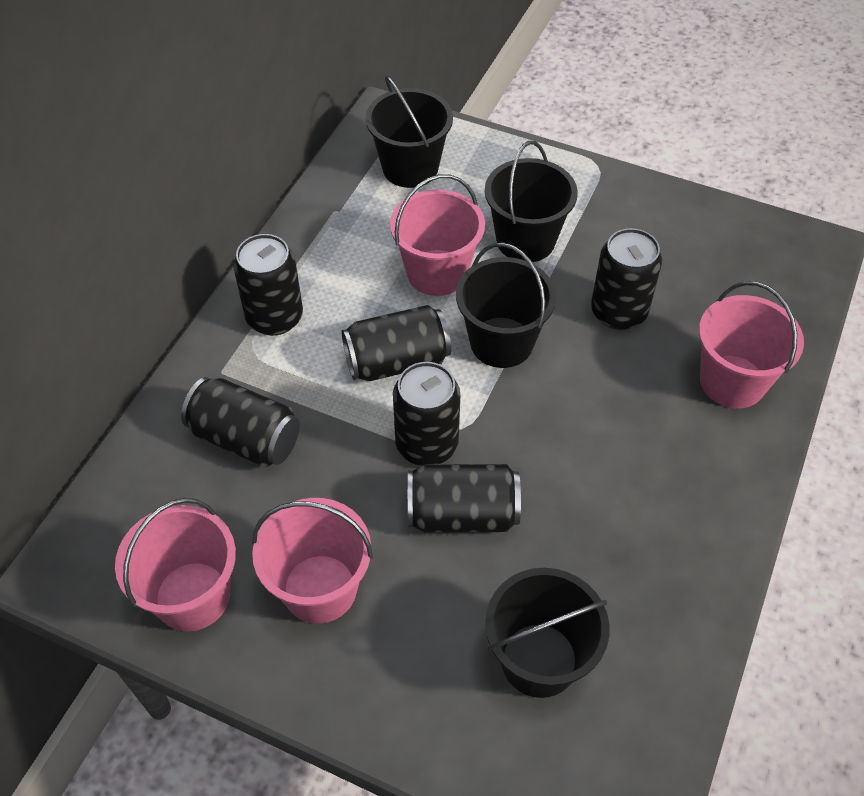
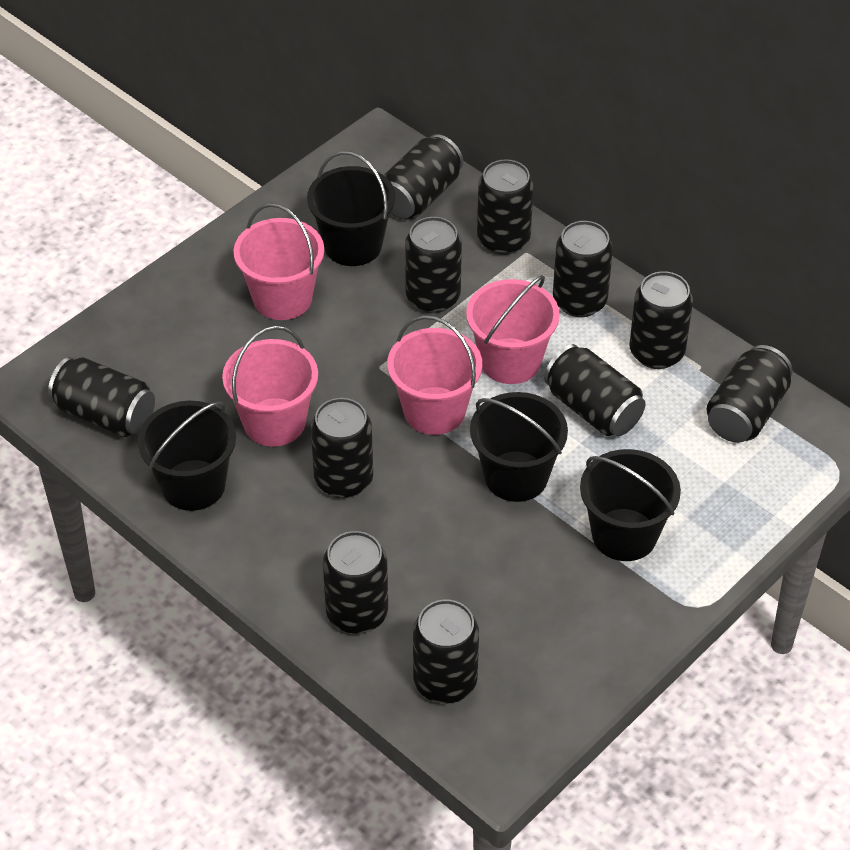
black can: [181,377,300,467] [233,234,303,336] [342,305,451,381] [393,362,460,466] [408,464,521,533] [591,228,662,330] = 6 -> [48,357,155,437] [311,398,373,498] [323,531,388,634] [384,134,463,219] [405,217,462,313] [413,600,479,703] [477,159,534,255] [544,344,645,436] [553,221,613,317] [629,271,693,369] [706,345,793,443] = 11

